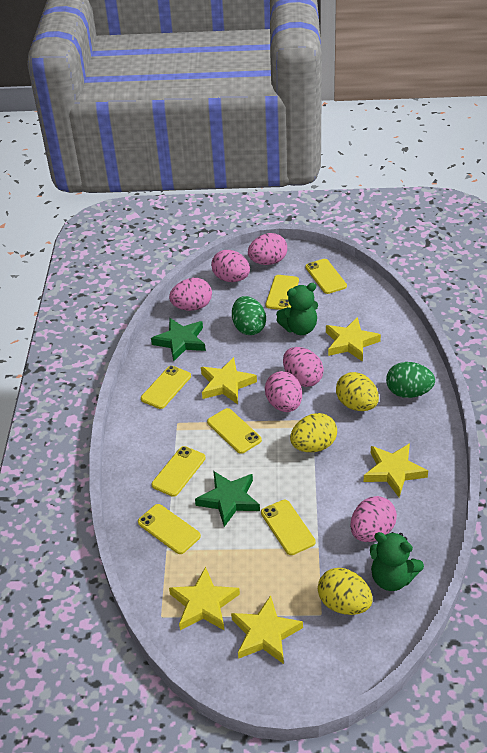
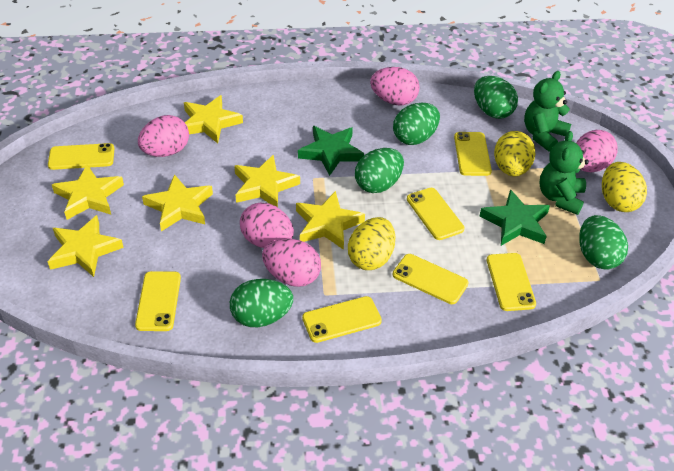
green egg: [232,296,266,335] [386,362,435,398] = 2 -> [230,279,293,327] [355,148,404,193] [393,102,440,145] [474,76,518,119] [579,215,628,270] = 5
pink egg: [169,278,212,311] [211,250,250,282] [248,233,287,265] [265,371,302,412] [283,347,324,387] [350,496,397,542] = 6 -> [138,115,189,157] [240,202,294,248] [262,239,321,287] [370,67,420,105] [576,130,618,172] = 5
yellow star: [169,567,240,631] [201,357,257,404] [231,595,303,664] [326,317,381,362] [363,443,428,497] = 5 -> [48,215,124,277] [52,165,124,220] [142,174,213,231] [184,95,243,144] [234,155,300,207] [296,191,365,250] = 6

